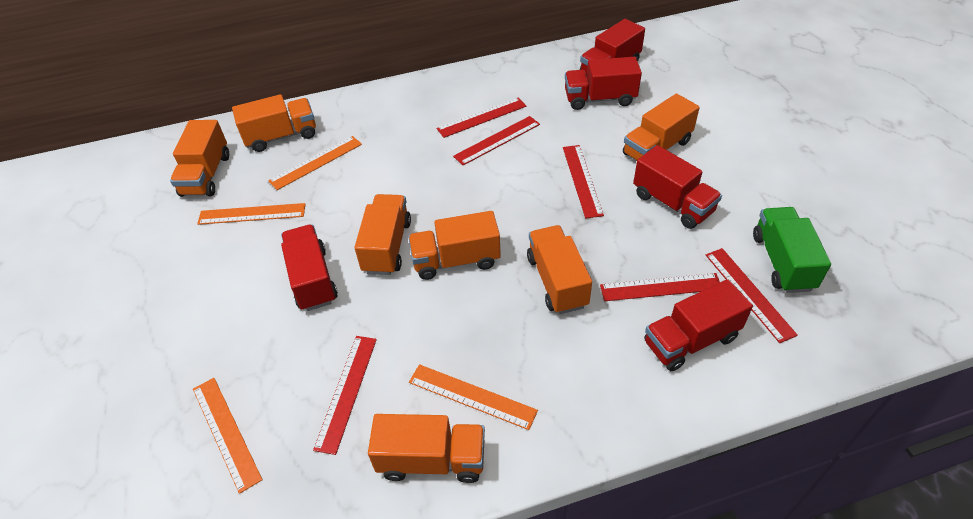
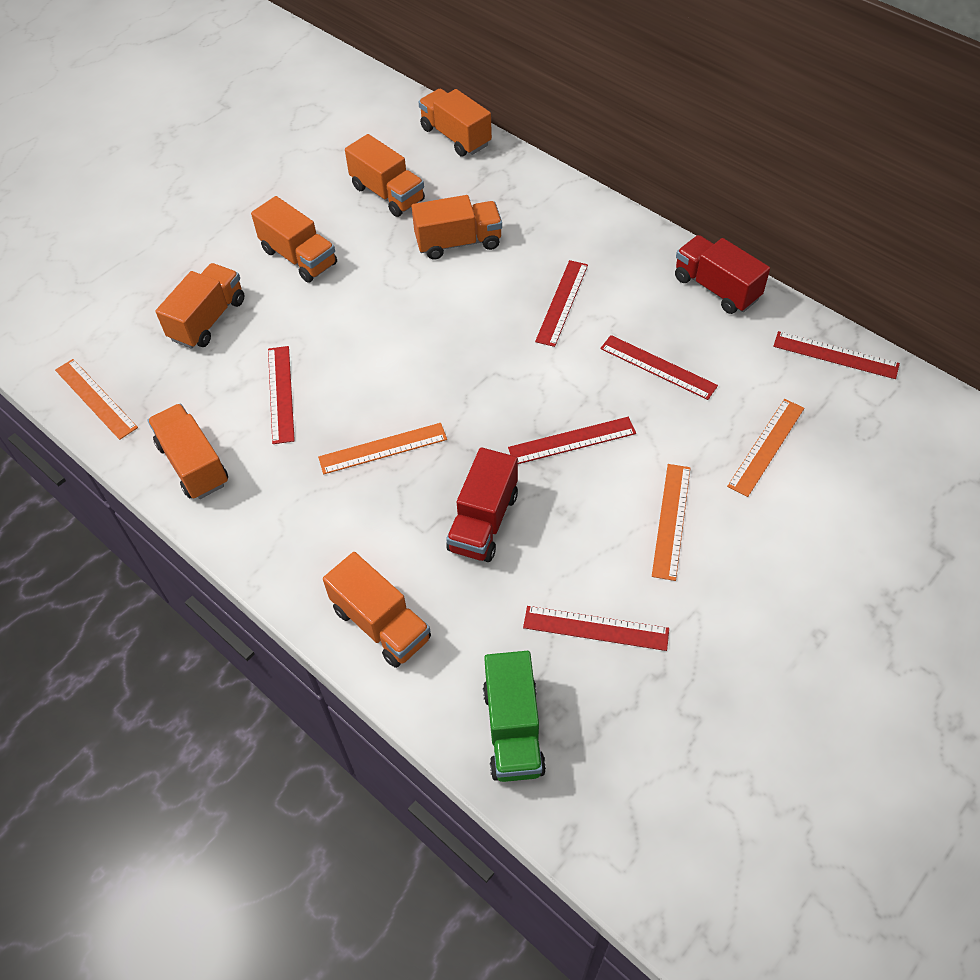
red truck: [281,224,338,311] [565,57,642,110] [580,19,645,75] [633,145,722,229] [644,279,753,371] = 5 -> [446,447,518,562] [675,235,770,314] = 2

